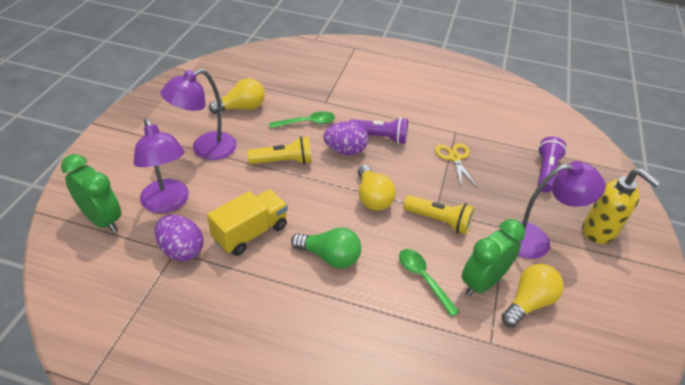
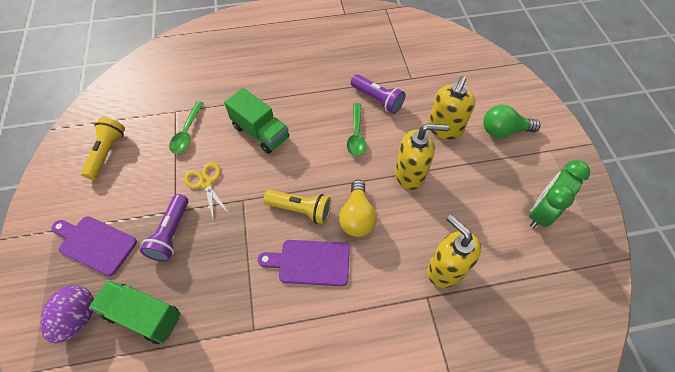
green clock: [61,154,121,233] [462,219,525,297] = 2 -> [529,160,590,228] = 1
green truck: none = 0 -> [89,280,181,344] [224,88,289,154] = 2
purple cutting board: none = 0 -> [51,216,137,276] [258,240,350,286] = 2
purple egg: [155,215,204,261] [323,121,368,155] = 2 -> [41,285,94,344] = 1
purple lamp: [134,118,189,213] [160,69,237,160] [518,161,606,259] = 3 -> none = 0
yellow light bulb: [209,78,265,114] [358,165,396,211] [501,264,564,327] = 3 -> [339,180,377,237] = 1
yellow soap dispenser: [583,168,661,244] = 1 -> [395,123,449,190] [427,215,481,288] [428,76,475,140] = 3
yellow truck: [207,189,288,256] = 1 -> none = 0

